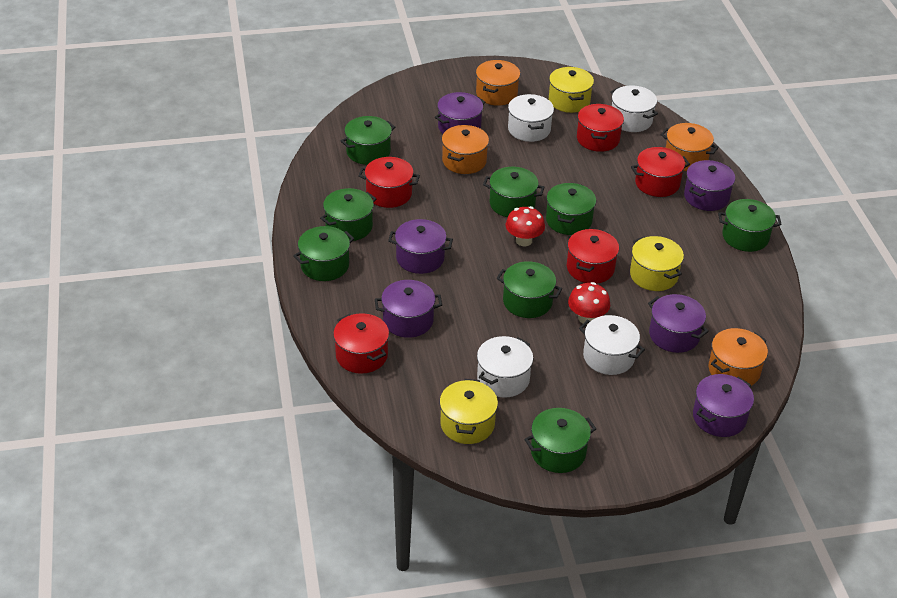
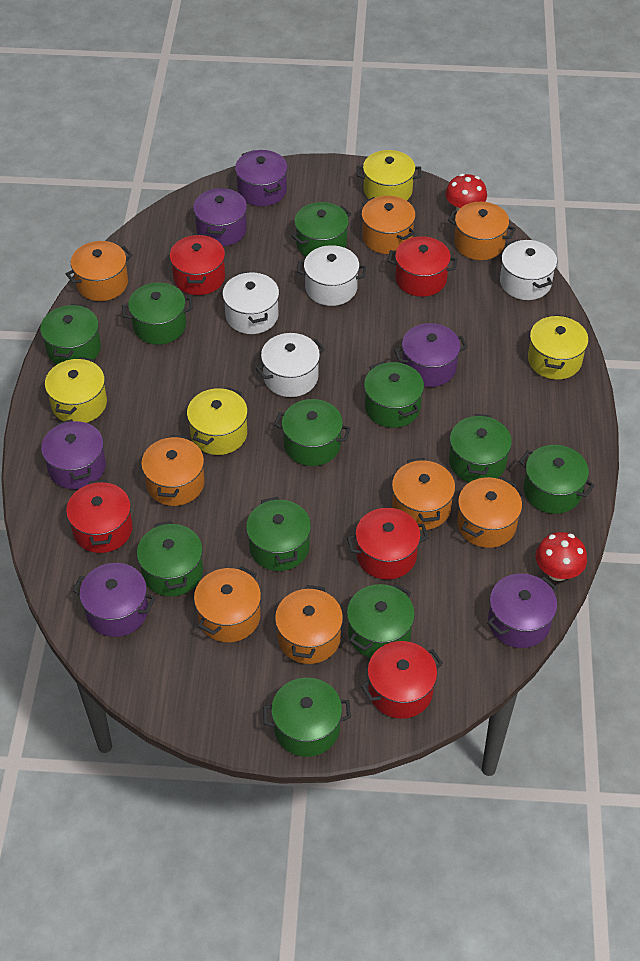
green pot: [293,226,354,281] [320,188,376,241] [341,116,395,165] [483,167,545,217] [497,261,562,318] [524,408,596,473] [546,183,596,235] [718,199,782,252] = 8 -> [40,304,101,365] [122,282,193,345] [137,521,203,596] [246,497,311,571] [263,678,351,757] [274,399,351,466] [292,202,351,257] [347,584,415,658] [364,361,424,428] [449,414,512,482] [519,445,595,514] = 11
orange pot: [442,125,489,174] [476,60,520,106] [661,123,719,171] [709,328,768,386] = 4 -> [66,241,132,301] [141,435,205,506] [194,566,261,642] [275,585,343,664] [361,196,416,254] [392,458,455,530] [448,202,516,260] [457,477,522,548] = 8
yellow pot: [440,379,498,444] [549,67,594,113] [630,236,684,291] = 3 -> [45,357,107,423] [187,387,248,455] [357,150,421,201] [528,315,589,380] = 4

